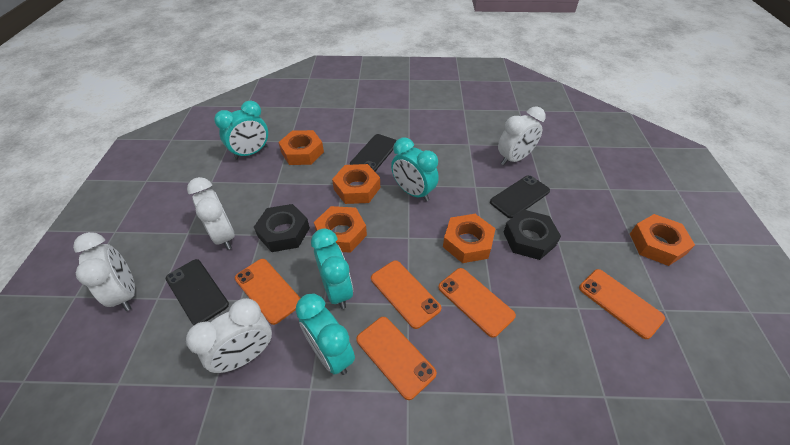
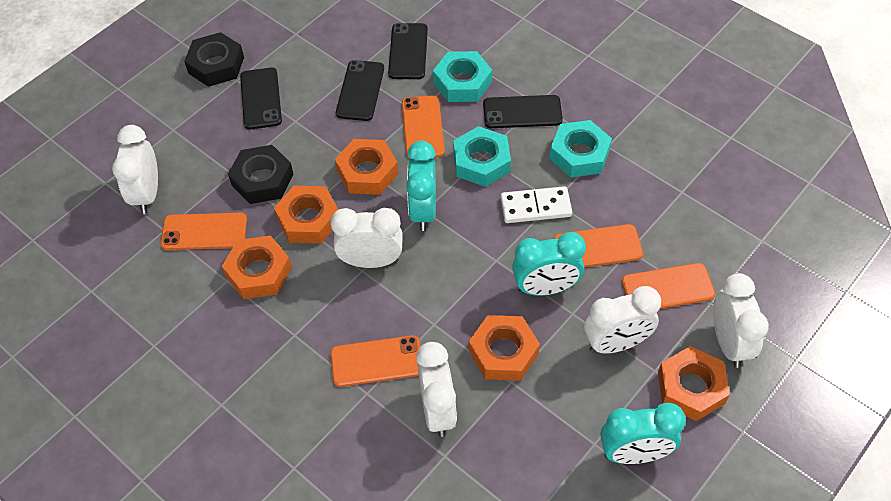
black phone: [165,259,229,325] [350,134,397,171] [490,175,550,218] = 3 -> [240,68,282,130] [336,60,384,121] [388,23,428,79] [483,95,563,128] = 4
turquoise clock: [214,101,268,160] [295,294,355,375] [311,229,353,309] [391,137,439,202] = 4 -> [406,141,436,231] [512,232,586,296] [601,403,686,464] = 3
turquoise nut: none = 0 -> [433,51,492,102] [453,126,511,187] [549,120,612,178] = 3
white clock: [73,232,135,311] [186,298,272,373] [187,177,235,250] [498,107,546,165] = 4 -> [112,125,158,214] [330,208,403,268] [416,342,457,437] [584,286,661,354] [713,273,769,368] = 5
white domino: none = 0 -> [500,186,572,223] = 1

